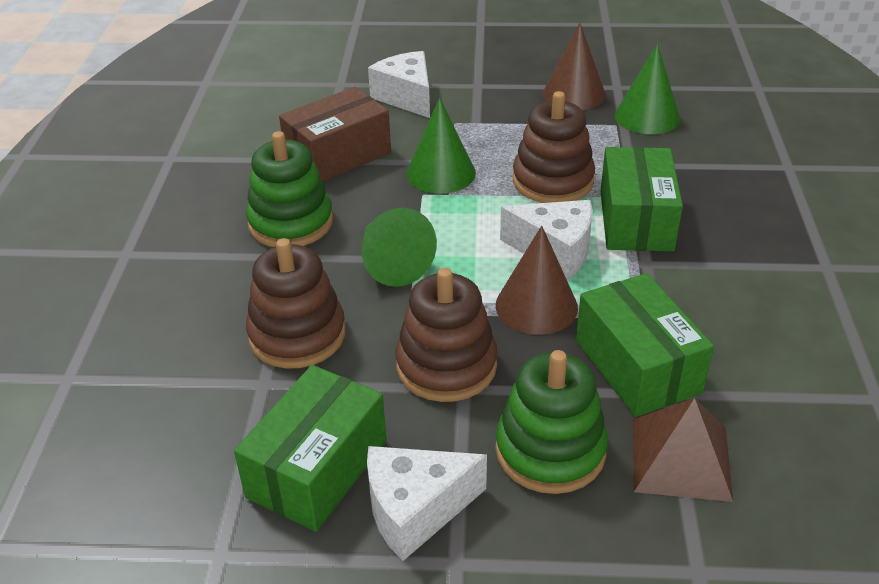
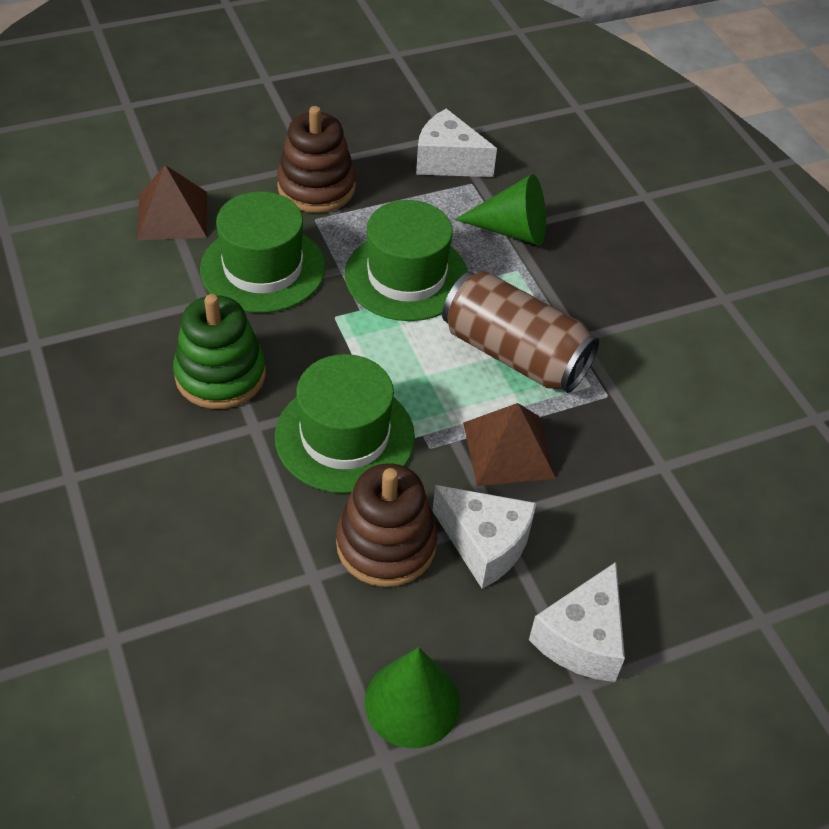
brown box: [279,87,391,182] = 1 -> none = 0
brown can: none = 0 -> [442,271,599,393] = 1
brown cone: [496,226,578,335] [543,23,606,110] = 2 -> none = 0
brown pyramid: [633,398,733,502] = 1 -> [137,165,207,240] [463,403,556,486] = 2
brown stacking toy: [246,238,346,368] [396,268,498,402] [513,91,595,203] = 3 -> [277,106,356,213] [336,463,437,587] = 2
green box: [234,365,386,532] [576,273,714,417] [601,147,683,251] = 3 -> none = 0
green cone: [362,207,437,287] [406,98,476,194] [615,44,680,134] = 3 -> [365,647,460,748] [455,174,546,246] = 2
green hat: none = 0 -> [200,191,326,313] [275,354,415,494] [345,200,468,321] = 3
green stacking toy: [246,131,333,247] [495,350,608,494] = 2 -> [173,294,266,409] = 1

